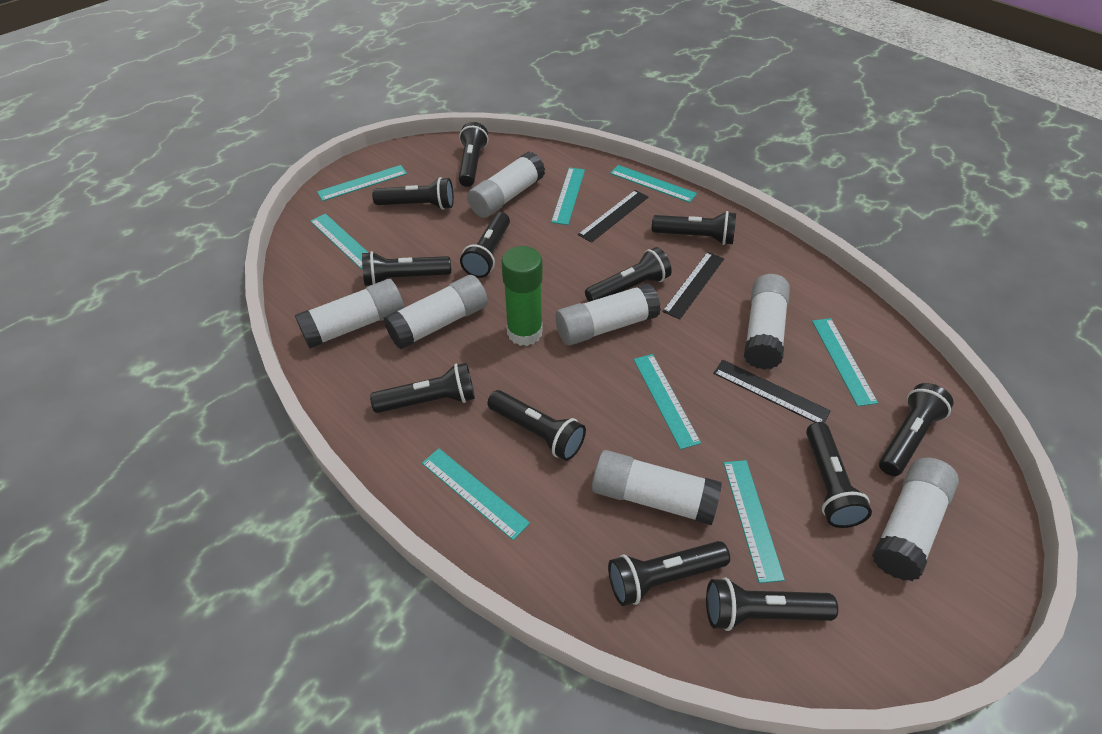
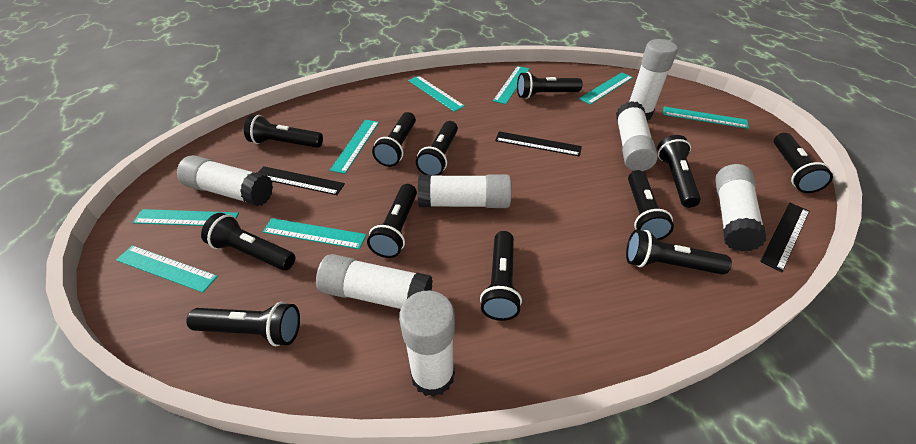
green glue stick: [501,246,543,346] = 1 -> none = 0

